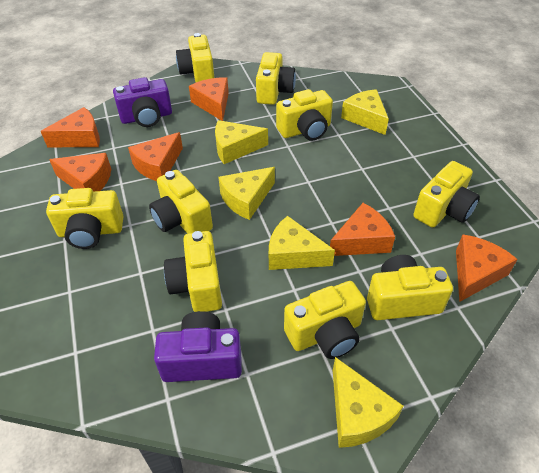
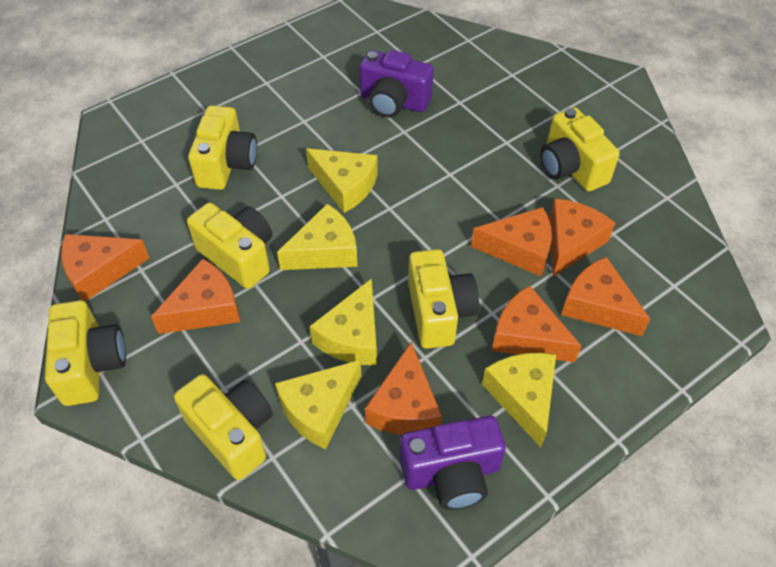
orange cheese: [41,107,100,147] [49,153,111,192] [128,132,183,181] [189,77,229,121] [330,203,395,256] [456,234,518,302] = 6 -> [61,234,149,302] [151,259,240,334] [365,342,442,435] [471,207,552,276] [492,285,582,362] [550,199,615,277] [561,257,650,336] = 7
yellow camera: [46,188,124,249] [149,170,213,234] [164,231,222,312] [176,33,214,82] [256,52,296,105] [276,89,333,141] [284,281,366,359] [367,255,453,320] [413,161,480,227] = 9 -> [45,300,126,406] [174,374,273,480] [187,203,272,289] [188,105,257,190] [408,249,479,349] [540,107,620,191] = 6

